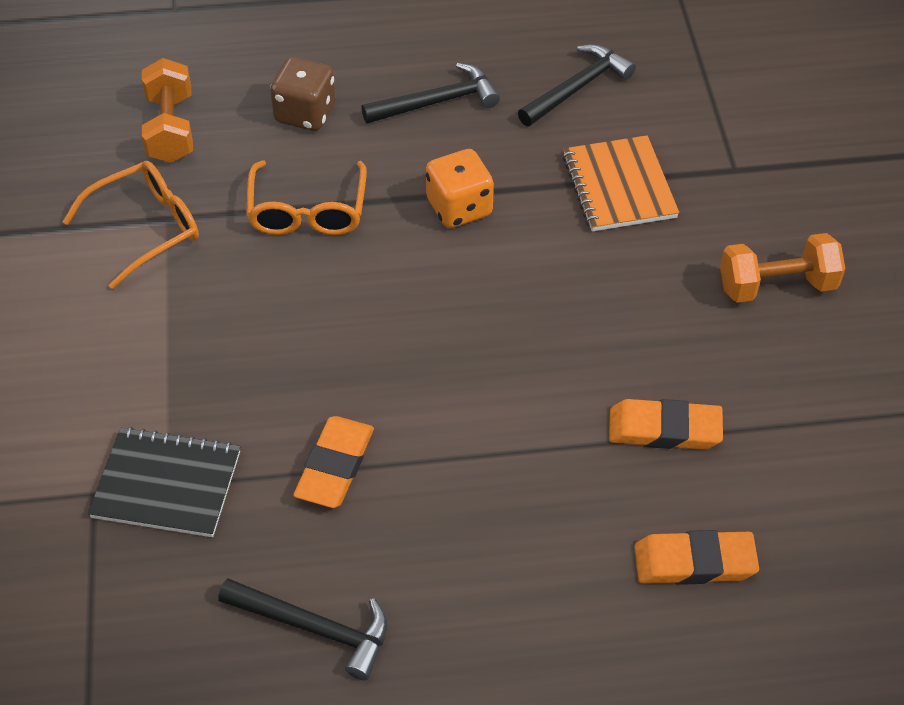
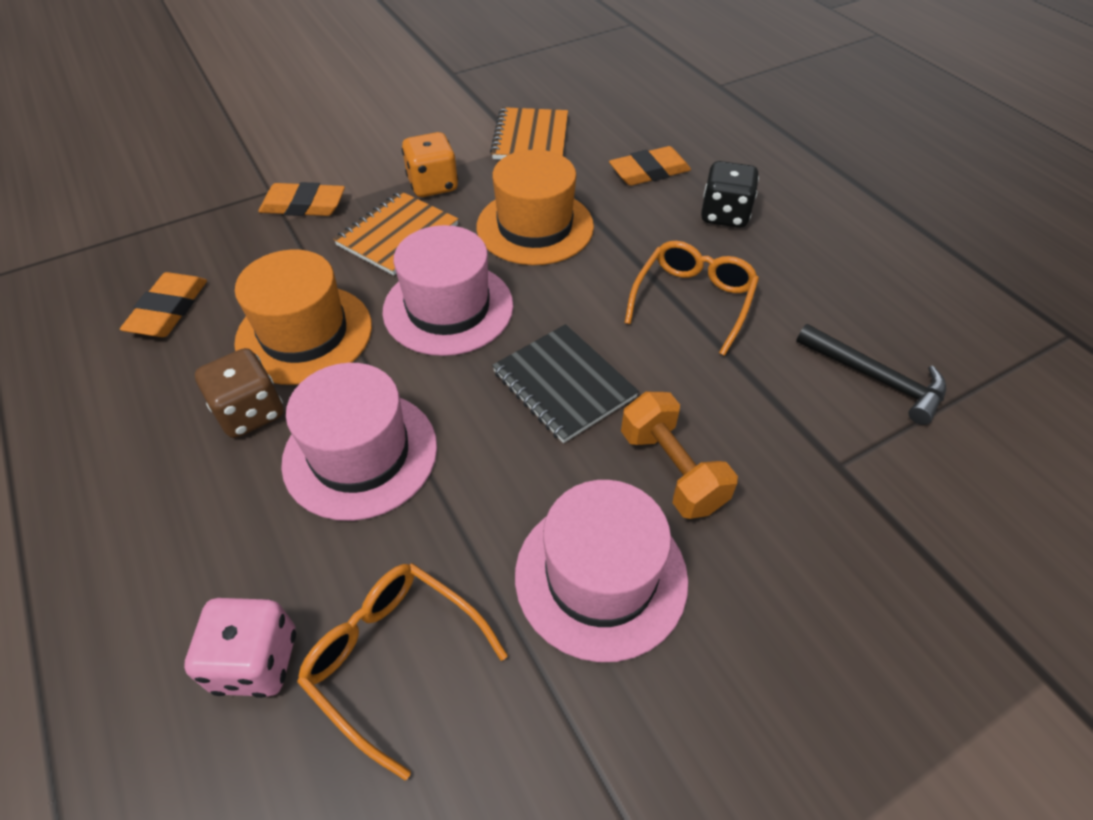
black dice: none = 0 -> [701,161,759,228] = 1
black hammer: [218,578,387,680] [361,63,500,124] [518,44,636,126] = 3 -> [796,324,946,425] = 1
orange dumbbell: [142,58,193,163] [720,233,845,303] = 2 -> [621,392,738,519] = 1
orange hat: none = 0 -> [234,250,372,385] [476,149,594,265] = 2
orange notebook: [562,135,679,231] = 1 -> [334,191,458,275] [490,107,568,159] = 2
pink dice: none = 0 -> [184,598,296,698] = 1
pink hat: none = 0 -> [281,363,437,521] [382,225,513,356] [515,480,688,662] = 3

